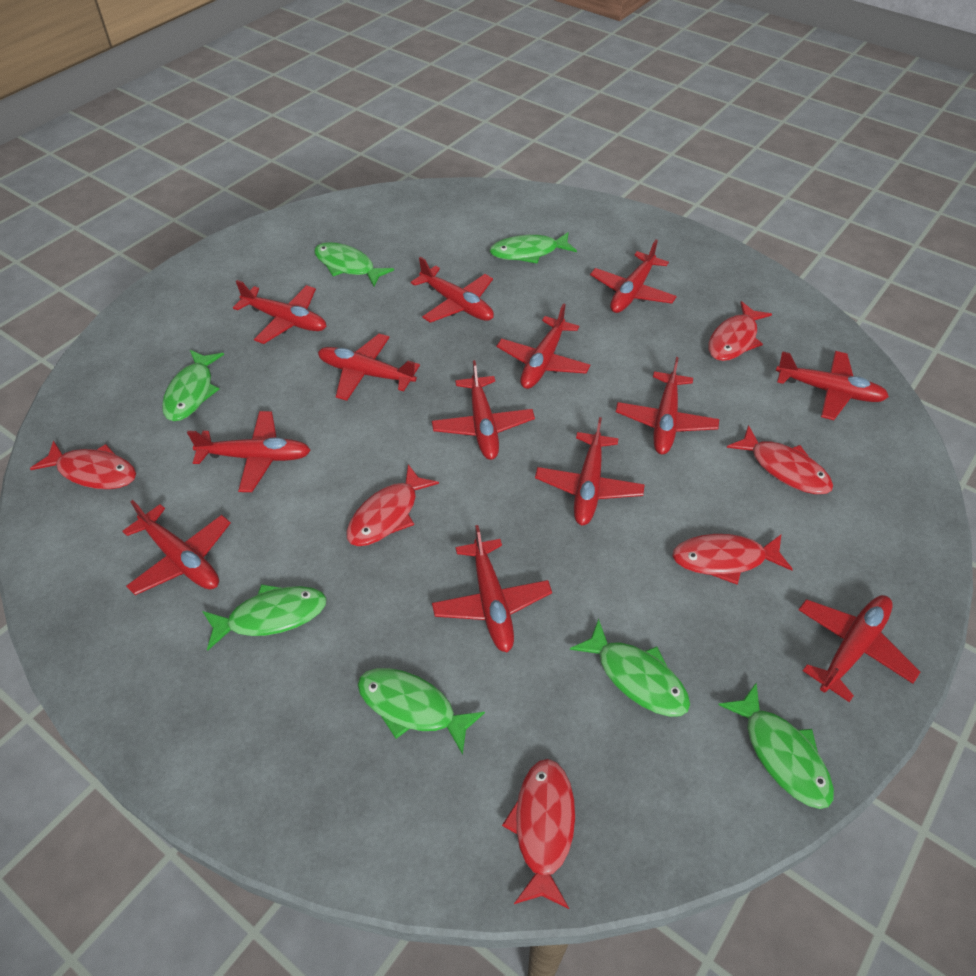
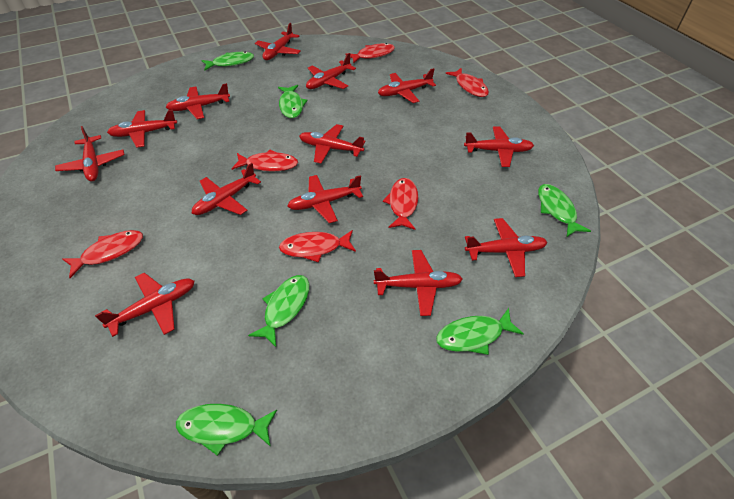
green fish: [162,350,224,421] [202,584,327,651] [314,242,394,287] [358,668,485,755] [490,232,577,264] [570,619,690,717] [718,683,834,809] = 7 -> [176,404,277,456] [201,52,254,71] [248,275,309,347] [278,85,308,118] [436,308,524,355] [538,184,591,237] = 6

